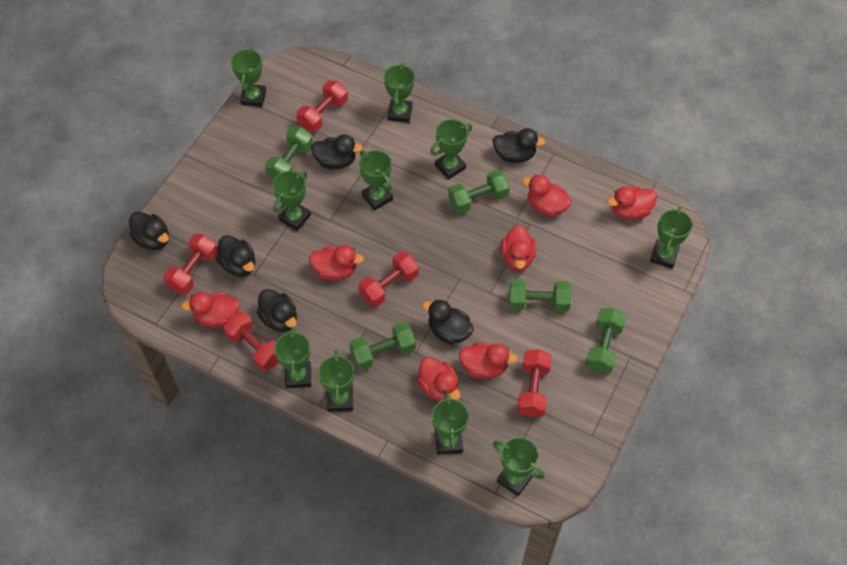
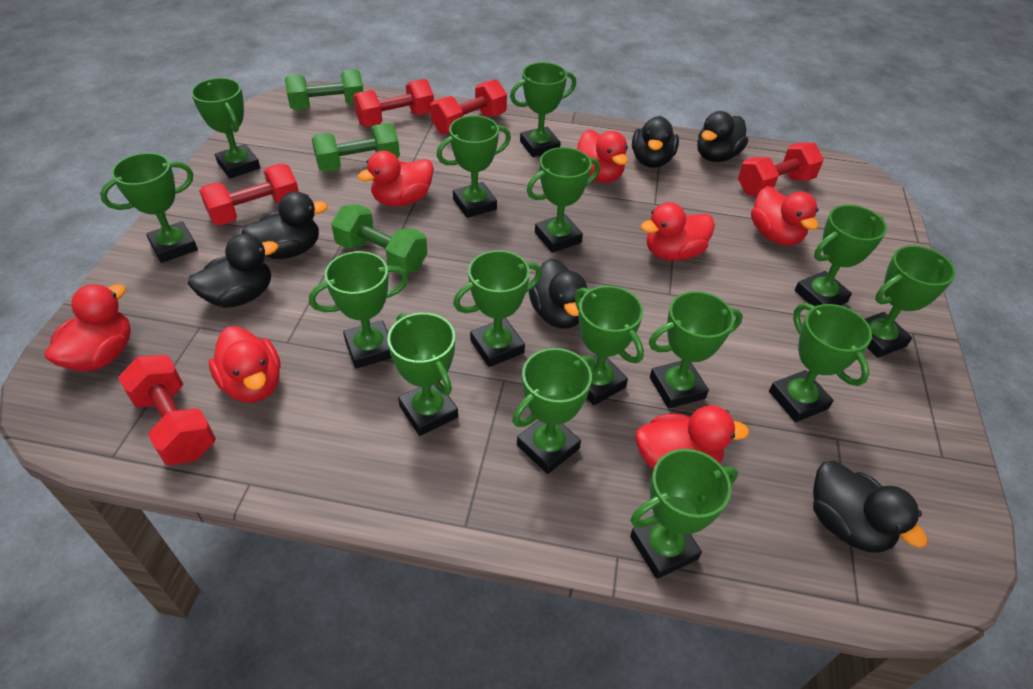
green dumbbell: [265,127,313,180] [349,322,416,370] [448,169,510,214] [509,279,571,312] [585,308,626,373] = 5 -> [285,69,363,110] [312,123,400,172] [331,204,428,273] = 3
green trophy: [231,47,266,107] [273,171,311,231] [274,327,311,388] [318,350,354,412] [359,150,393,211] [384,63,415,123] [430,119,472,180] [432,392,469,455] [493,437,545,496] [650,207,692,269] = 10 -> [100,153,198,263] [191,78,260,179] [309,251,408,369] [387,313,458,436] [436,115,511,218] [453,250,542,367] [510,62,576,157] [512,348,595,474] [527,147,600,253] [575,286,644,405] [630,449,738,579] [649,291,743,409] [769,303,872,422] [795,205,887,306] [865,245,956,358] = 15

